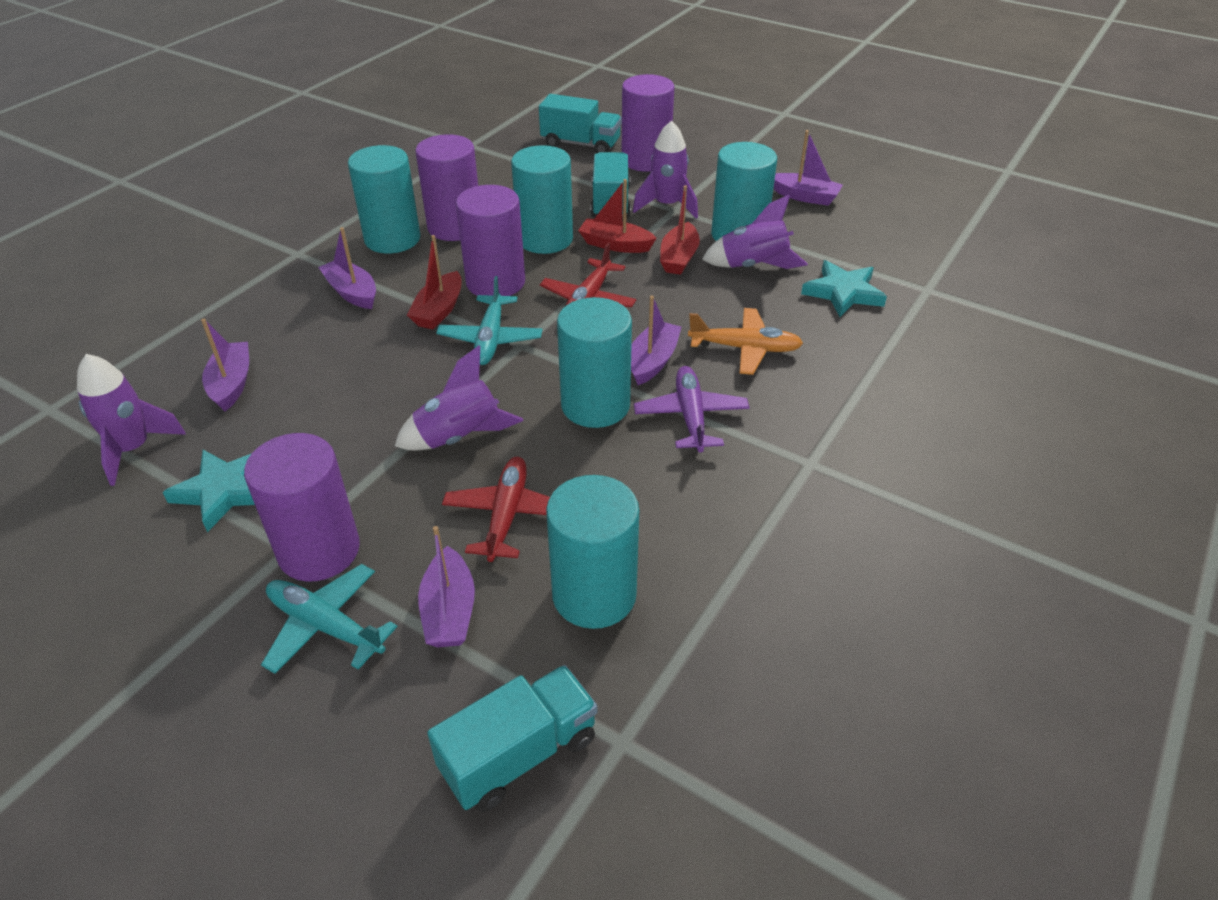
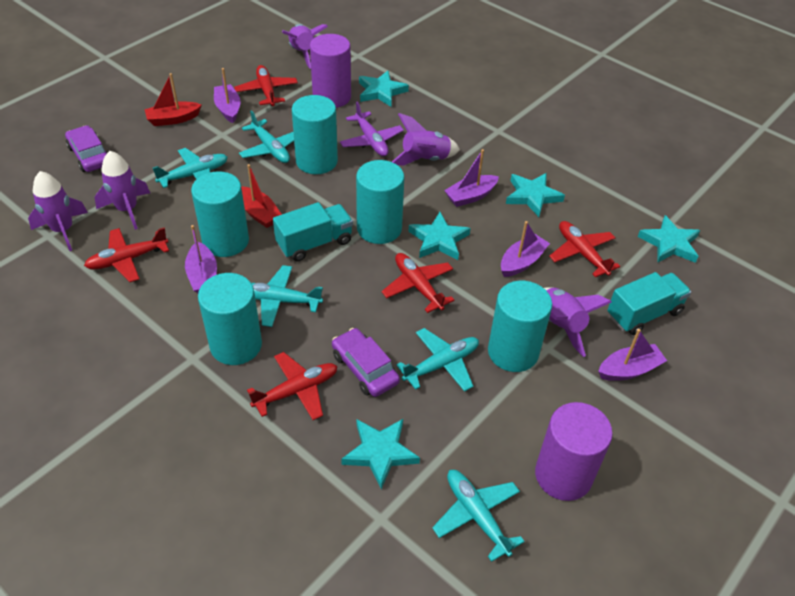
orange plane: [688,308,803,375] = 1 -> none = 0
purple car: none = 0 -> [65,125,108,172] [332,328,400,397] = 2
purple cylinder: [244,433,360,581] [415,134,478,241] [456,185,525,296] [622,74,674,172] = 4 -> [310,34,351,108] [535,402,613,501] = 2
purple rocket: [77,354,186,486] [394,346,523,451] [633,121,698,219] [702,194,808,269] = 4 -> [28,171,88,251] [94,151,150,230] [282,24,328,69] [392,113,460,165] [544,287,612,357] = 5
red boat: [407,235,462,329] [578,179,657,253] [660,185,700,275] = 3 -> [145,73,202,126] [241,164,282,228] = 2
red plane: [442,457,550,562] [540,243,636,307] = 2 -> [84,227,169,282] [234,65,298,106] [247,352,338,420] [381,253,454,313] [549,221,620,277] = 5
turquoise plane: [261,564,398,674] [436,276,542,365] = 2 -> [153,148,228,188] [239,110,294,163] [251,265,323,327] [396,328,479,392] [432,470,525,562] = 5
turquoise star: [163,450,255,532] [801,260,887,317] = 2 -> [341,419,420,489] [359,71,409,107] [408,212,471,260] [506,173,565,217] [638,215,700,263] = 5
turquoise truck: [427,665,598,812] [539,94,622,153] [590,152,631,218] = 3 -> [273,202,353,262] [607,272,691,335] = 2

